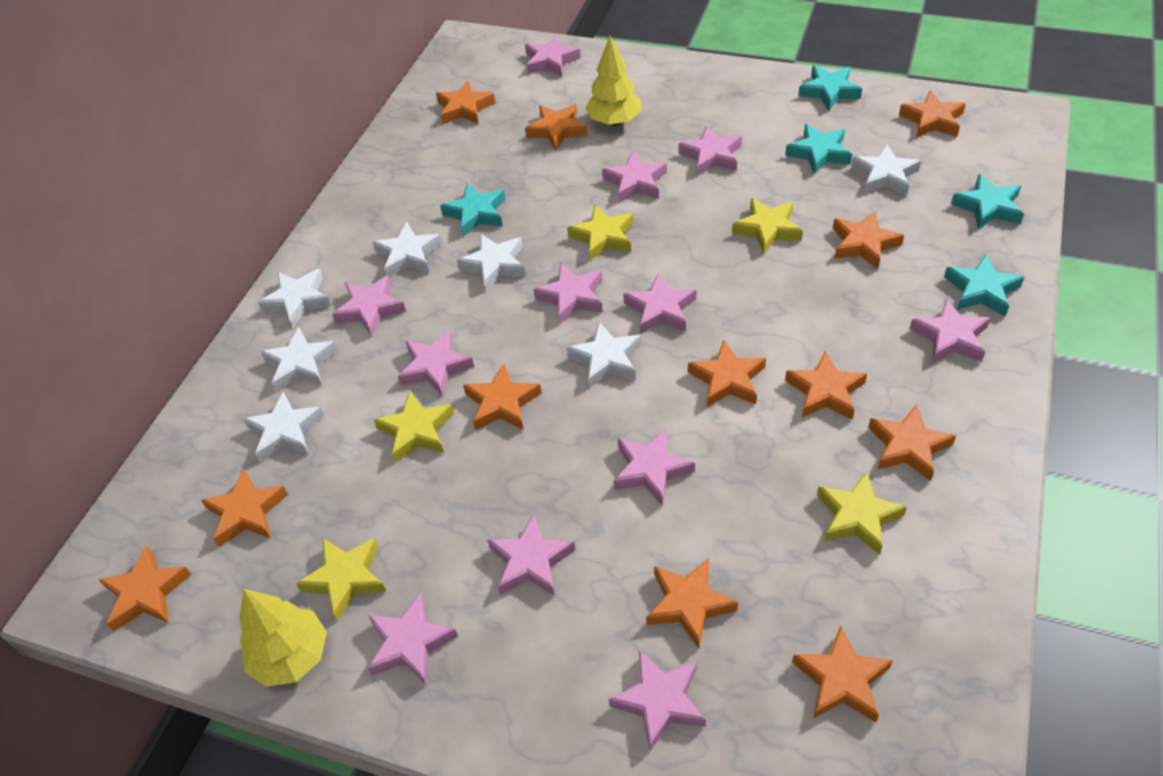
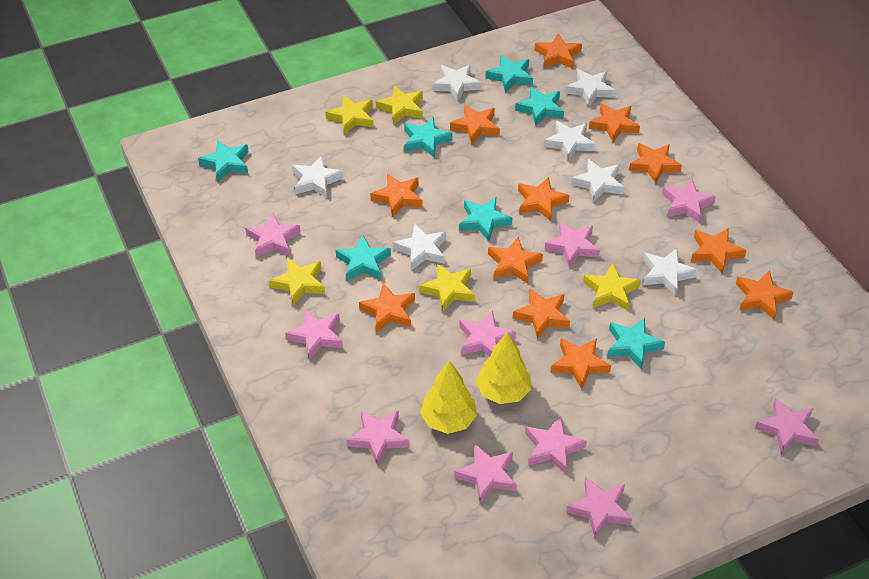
pink star: [332,275,406,336] [367,593,458,684] [398,330,474,397] [487,514,575,596] [525,35,581,77] [533,263,603,324] [602,152,667,203] [609,651,706,751] [613,428,695,506] [623,273,697,334] [678,126,742,176] [910,299,991,363] = 12 -> [245,213,300,258] [285,309,343,360] [347,410,410,466] [454,444,517,504] [459,311,516,357] [525,416,587,474] [545,222,600,268] [566,477,632,538] [662,179,716,223] [755,397,819,455] = 10
turquoise star: [440,183,506,236] [785,124,852,174] [798,66,862,111] [944,254,1024,316] [951,174,1024,229] = 5 -> [198,140,249,182] [336,235,391,281] [404,117,452,158] [459,197,512,241] [485,55,533,93] [515,87,564,126] [607,318,665,370] = 7

